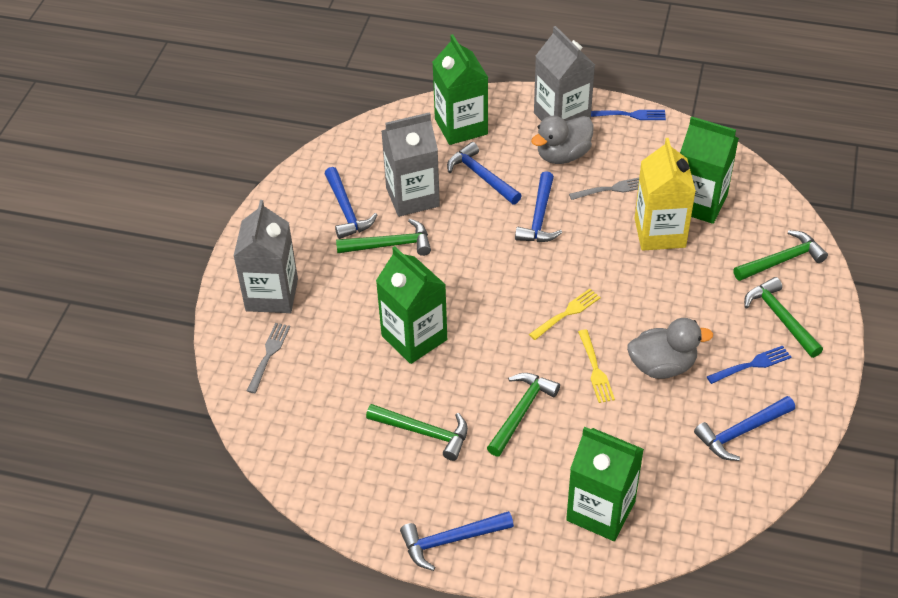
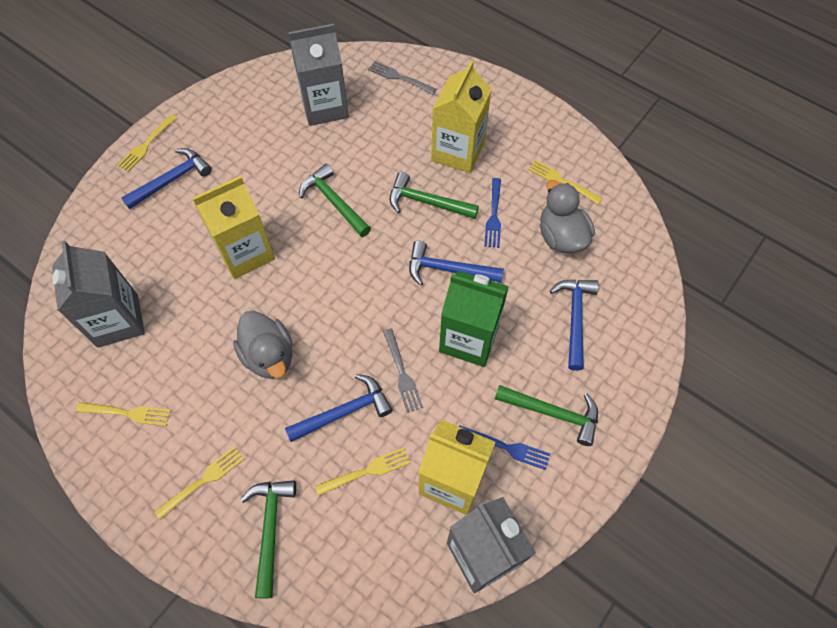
blue hammer: [324,167,377,239] [400,511,514,571] [447,142,522,204] [515,171,562,242] [694,396,795,461] = 5 -> [121,148,212,209] [285,374,393,442] [409,241,504,286] [550,280,599,371] = 4
green carton: [376,246,447,364] [432,34,488,145] [566,427,644,541] [680,116,739,224] = 4 -> [439,271,509,367] = 1
green hammer: [336,219,431,256] [366,404,468,461] [487,373,560,456] [733,230,828,281] [744,277,823,358] = 5 -> [240,480,296,598] [299,164,371,237] [390,172,479,219] [495,385,598,446] = 4
yellow carton: [635,138,696,251] = 1 -> [192,176,275,279] [418,419,496,515] [431,60,492,173] = 3
yellow fork: [529,289,601,340] [578,329,615,403] = 2 -> [76,402,171,426] [117,115,177,172] [154,446,245,520] [315,447,410,496] [528,160,602,205] = 5

